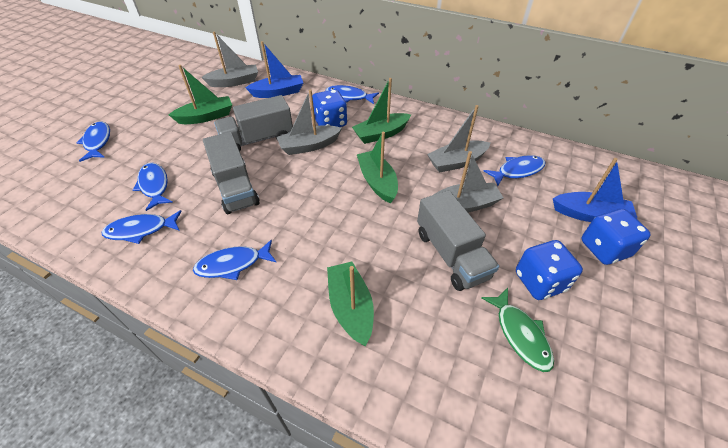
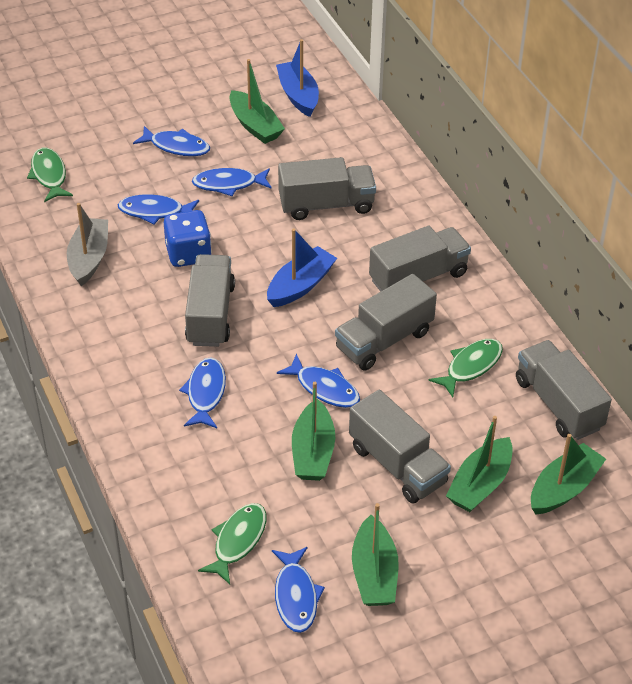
blue dice: [312,89,347,127] [516,240,583,300] [581,209,651,265] = 3 -> [164,210,212,267] = 1
green boat: [169,65,232,124] [327,262,374,346] [352,78,411,144] [357,132,398,204] = 4 -> [230,59,285,144] [292,382,335,481] [352,503,399,606] [446,416,513,512] [531,434,606,514] = 5
green fish: [481,288,554,372] = 1 -> [27,148,73,202] [198,503,266,584] [429,339,503,398] = 3
grey boat: [201,32,258,87] [277,89,342,155] [427,105,490,173] [434,151,503,213] = 4 -> [67,203,108,286] = 1
grey truck: [203,132,260,214] [214,95,293,151] [417,190,499,291] = 3 -> [185,254,235,347] [278,157,376,220] [335,274,437,370] [349,390,451,504] [369,226,471,292] [516,340,612,440] = 6

